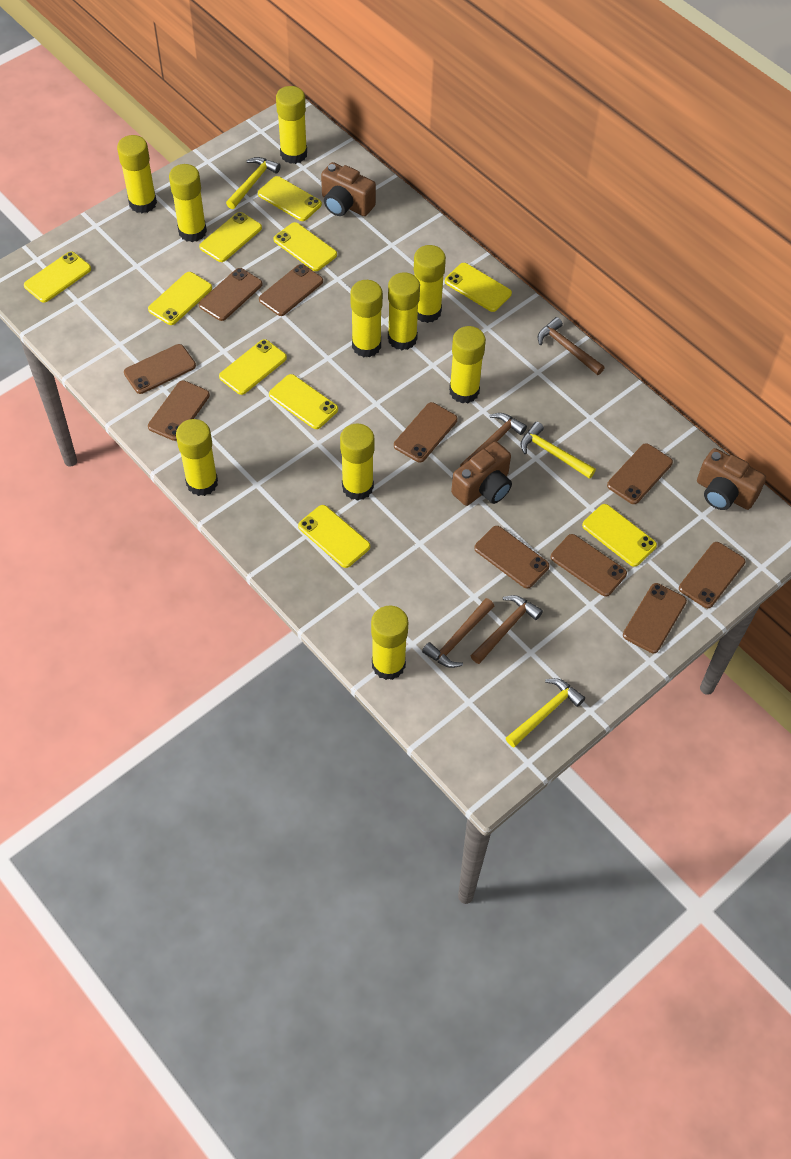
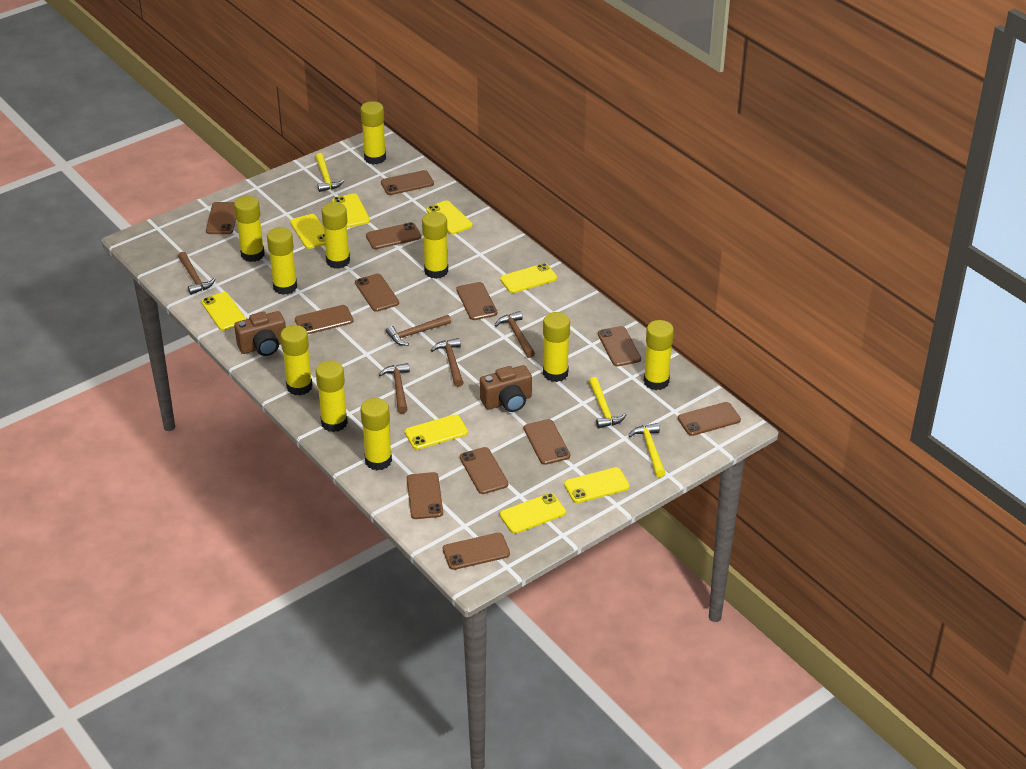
brown camera: [321,162,376,216] [451,441,512,506] [697,448,766,510] = 3 -> [234,311,286,356] [480,365,532,412] = 2
brown hammer: [422,598,494,668] [460,413,527,466] [470,595,543,664] [537,317,605,375] = 4 -> [178,252,215,295] [379,363,410,414] [386,315,451,346] [431,338,464,387] [495,311,535,358] = 5
brown phone: [124,344,196,394] [148,380,210,441] [199,268,262,321] [259,264,323,316] [394,402,458,463] [474,526,550,589] [551,534,627,597] [607,443,673,504] [623,583,687,653] [679,542,745,608] = 10 -> [206,202,236,234] [295,305,354,334] [355,274,399,312] [366,222,421,249] [381,170,434,195] [407,472,443,519] [443,533,510,570] [456,282,497,320] [460,447,508,494] [524,419,570,465] [598,326,641,366] [678,402,741,436] = 12
yellow phone: [24,252,91,302] [148,272,212,325] [199,212,262,262] [219,339,287,395] [258,176,322,221] [269,374,338,429] [274,222,337,271] [298,505,370,568] [445,263,512,312] [582,504,657,567] = 10 -> [201,292,246,331] [290,214,325,249] [332,194,370,228] [405,414,468,450] [426,200,473,234] [500,263,557,293] [500,493,566,534] [564,467,630,503] = 8

